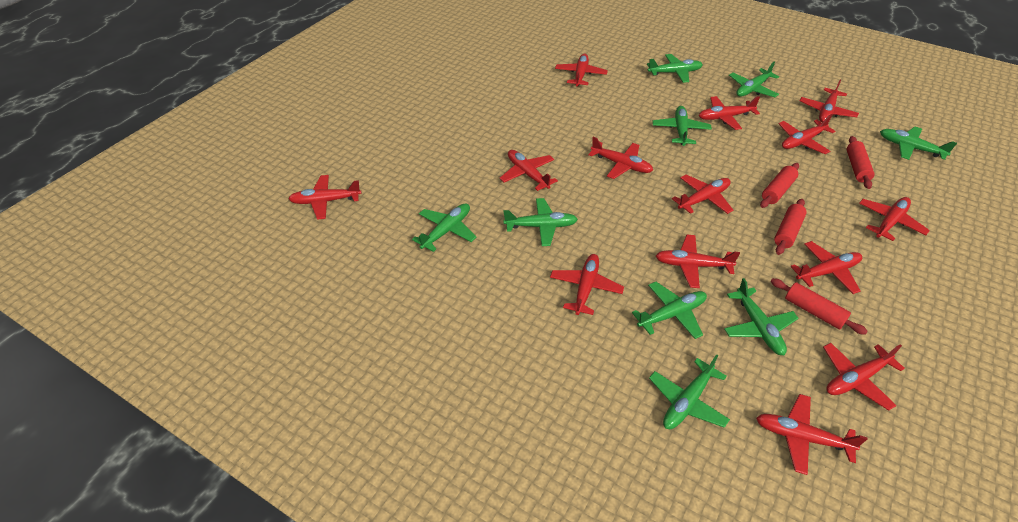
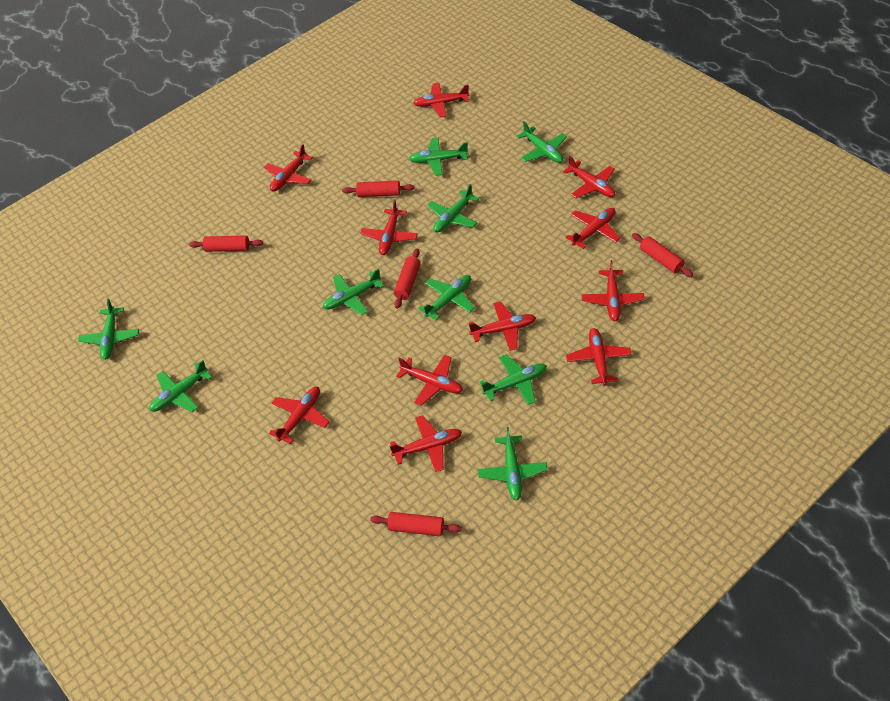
red plane: [288,175,361,220] [499,150,558,191] [550,254,624,315] [555,54,608,86] [588,137,653,179] [656,235,740,288] [672,175,733,214] [699,96,760,130] [756,394,867,475] [778,114,835,154] [790,241,862,294] [800,80,859,122] [823,343,905,411] [859,197,930,241] = 14 -> [264,144,313,192] [269,387,329,444] [360,200,418,255] [390,415,462,472] [396,355,463,406] [413,83,470,117] [469,301,536,351] [563,156,615,198] [565,208,621,249] [566,328,632,386] [582,260,645,321] = 11
red rolling pin: [760,163,799,208] [771,278,868,335] [774,199,807,255] [847,136,874,189] = 4 -> [189,236,263,252] [342,180,414,197] [370,512,462,536] [394,248,421,309] [632,233,693,277] = 5

